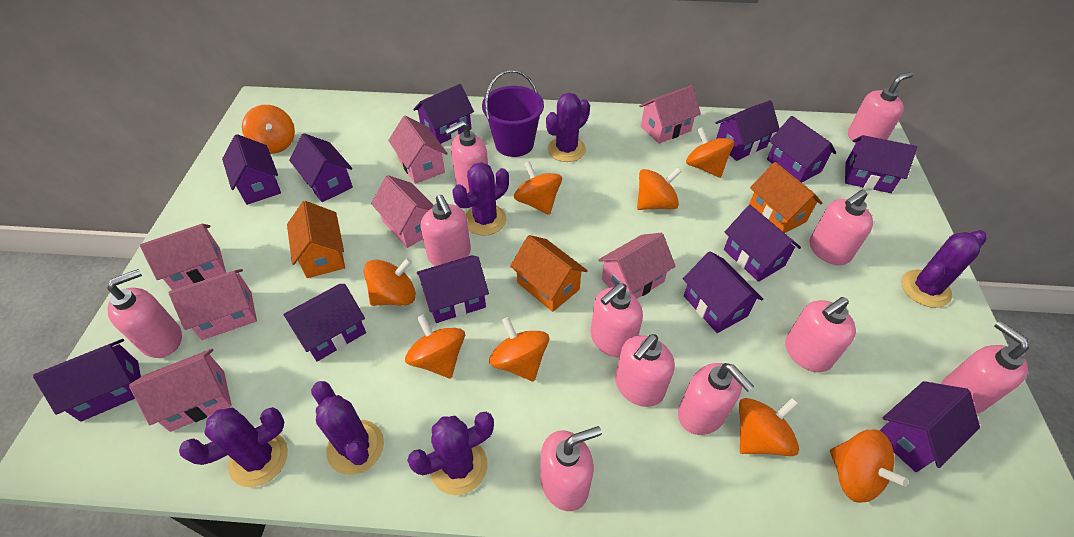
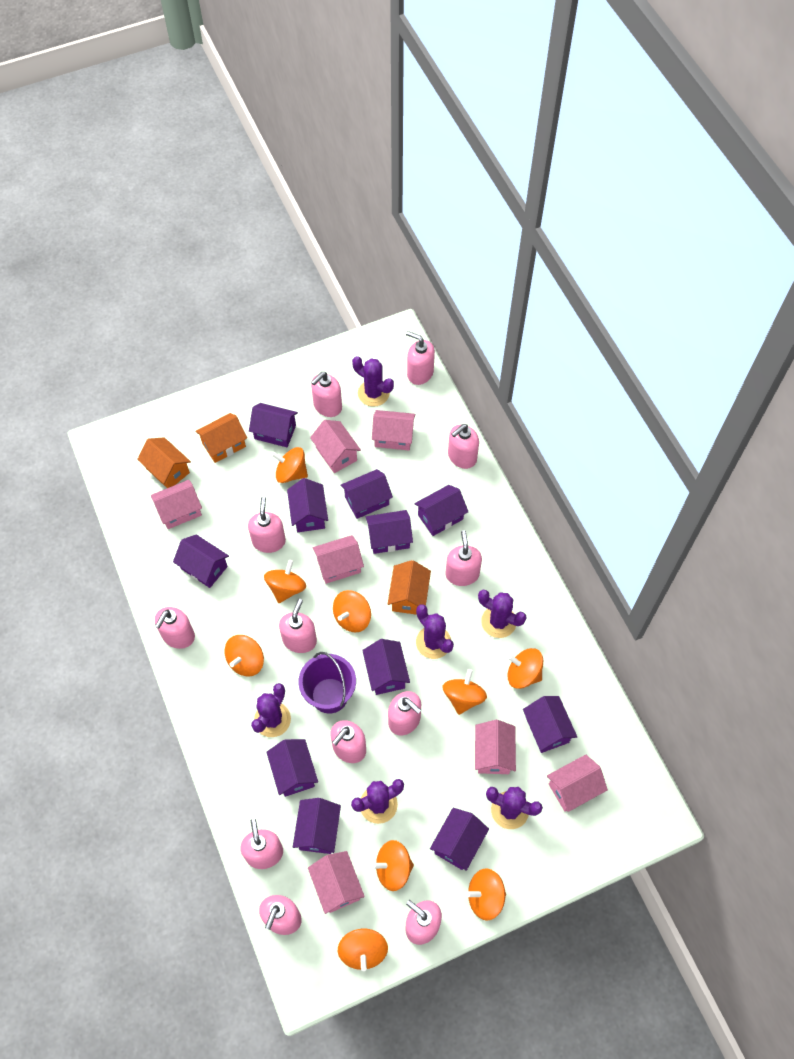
pink soap dispenser: [107,269,182,358] [421,195,471,266] [444,121,488,193] [540,426,602,511] [590,283,643,358] [615,334,675,407] [678,363,754,435] [785,297,856,372] [810,189,873,265] [848,72,914,144] [941,321,1029,414] = 11 -> [155,607,195,649] [240,819,283,869] [248,496,286,553] [259,895,302,935] [279,599,317,653] [311,372,342,417] [330,720,366,763] [388,691,421,735] [406,331,435,385] [406,900,442,945] [446,530,482,586] [448,424,479,469] = 12
purple house: [33,339,141,422] [222,134,281,205] [283,284,366,362] [289,133,353,202] [413,84,474,144] [417,255,489,323] [683,251,763,333] [716,100,780,161] [724,205,801,282] [767,116,836,183] [845,135,917,193] [879,381,980,472] = 12 -> [173,535,229,588] [249,403,298,447] [266,739,318,797] [287,478,328,532] [293,798,341,854] [340,469,393,519] [362,639,410,695] [366,510,413,554] [414,485,468,536] [430,808,489,871] [523,696,577,753] = 11

